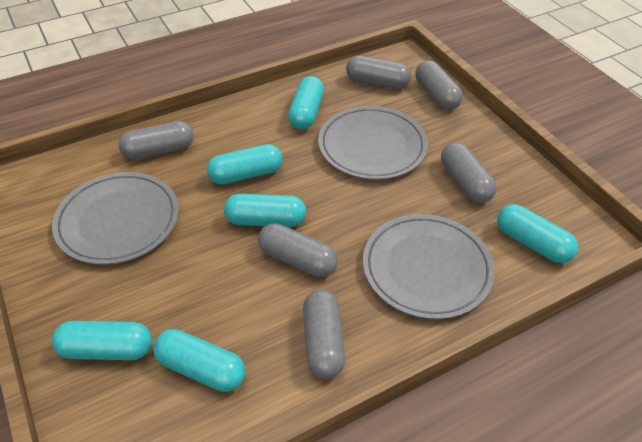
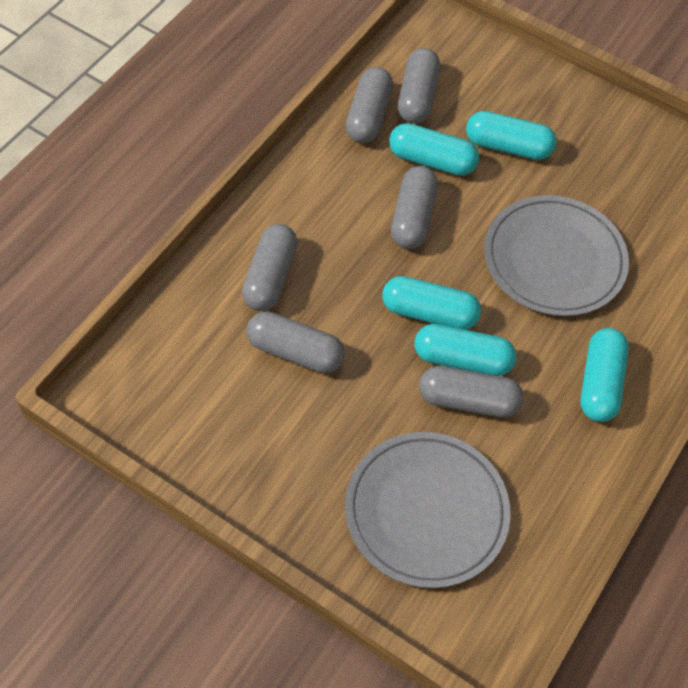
grey plate: [52,172,179,265] [318,106,428,180] [363,214,495,319] = 3 -> [345,432,511,588] [484,195,629,316] = 2
turquoise capsule: [52,321,152,360] [153,329,245,392] [207,144,283,185] [224,194,306,227] [288,76,324,129] [497,204,578,263] = 6 -> [382,276,481,330] [389,123,479,176] [414,324,516,376] [466,111,557,160] [580,328,629,422] = 5

